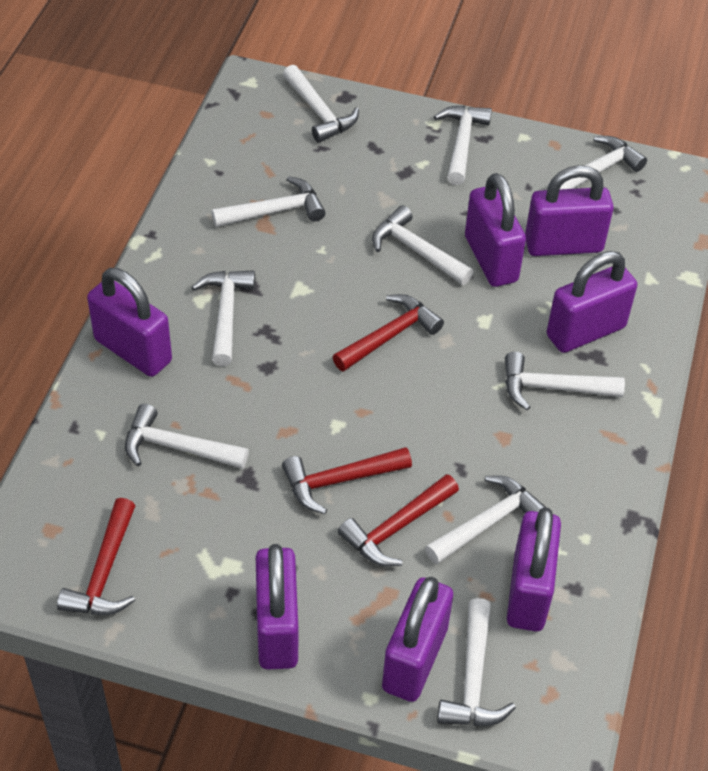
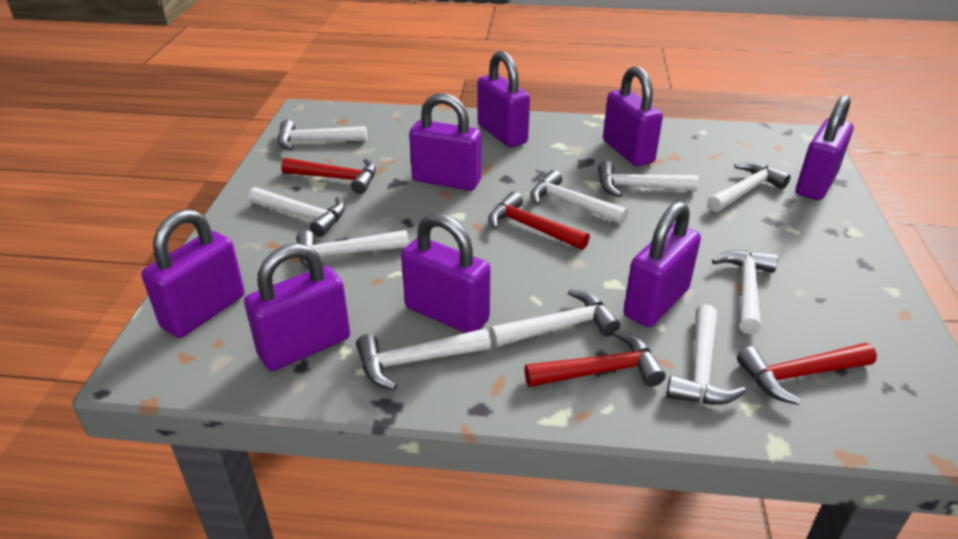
purple padlock: [87,268,172,377] [256,544,298,670] [382,577,453,702] [465,173,526,287] [507,507,561,632] [525,165,614,256] [547,251,637,353] = 7 -> [141,209,245,338] [244,243,350,371] [401,213,491,333] [409,93,481,191] [478,51,530,147] [603,66,663,166] [623,202,701,327] [796,95,853,200] = 8

